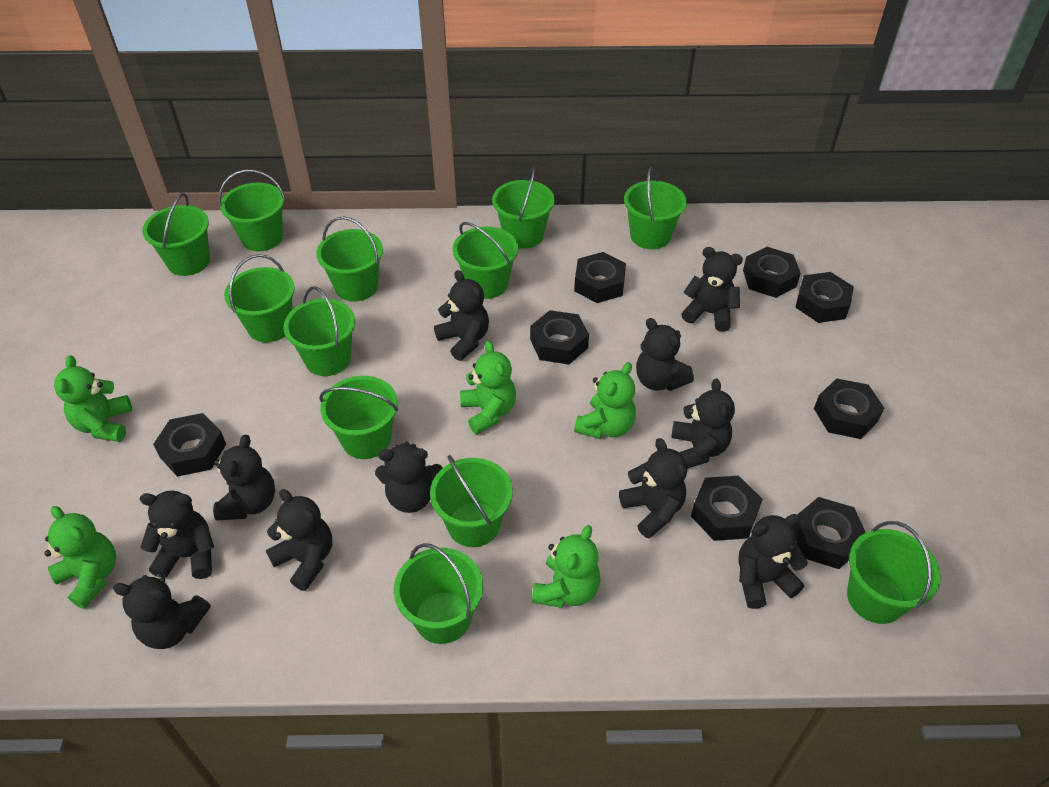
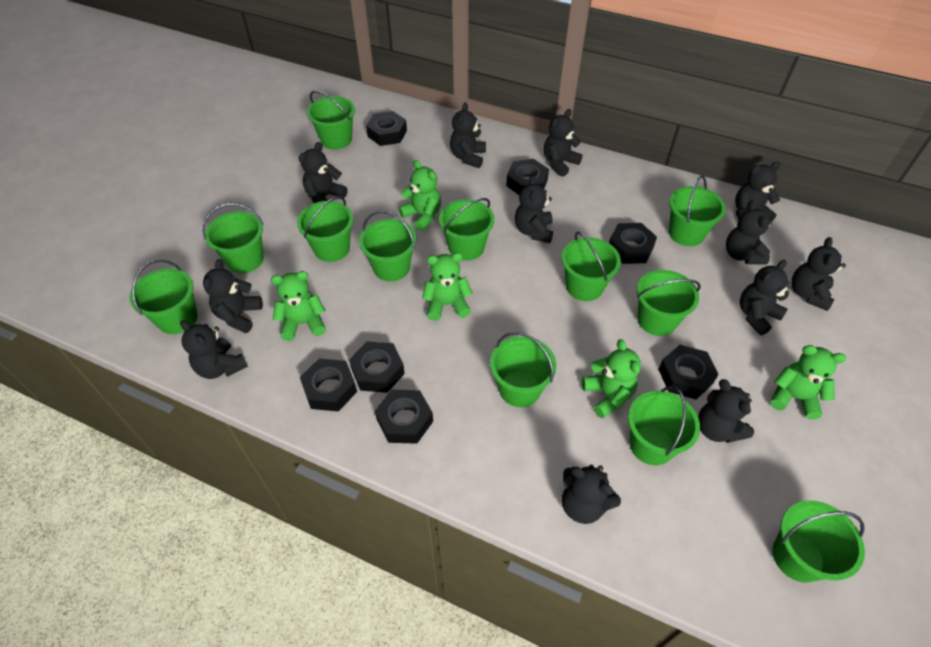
black nut: [153,413,226,477] [530,310,589,365] [574,252,626,303] [691,476,763,541] [743,247,801,298] [793,497,866,569] [795,272,854,323] [814,378,884,439] = 8 -> [300,358,357,412] [349,341,405,393] [366,111,407,146] [375,390,433,444] [506,159,549,196] [609,223,657,264] [658,345,719,400] = 7
black teddy bear: [113,572,211,649] [140,490,214,579] [213,434,275,520] [266,489,332,591] [375,442,442,513] [434,270,489,361] [619,438,687,539] [636,318,694,391] [671,379,735,468] [682,247,743,332] [738,514,808,609] = 11 -> [180,320,248,379] [203,259,263,333] [299,142,348,203] [450,103,486,168] [515,176,553,243] [544,109,583,177] [562,465,621,524] [698,379,754,443] [726,201,772,265] [735,162,781,221] [740,260,789,335] [792,237,846,311] = 12

